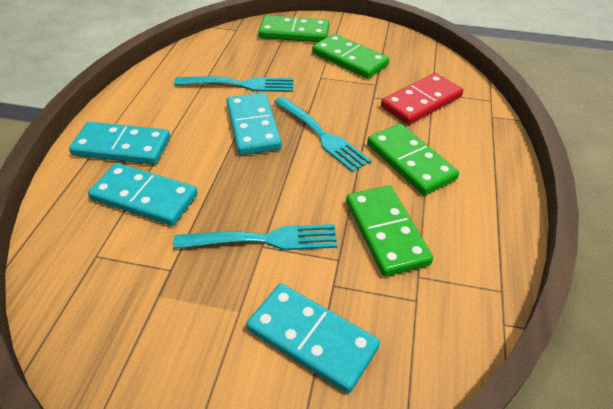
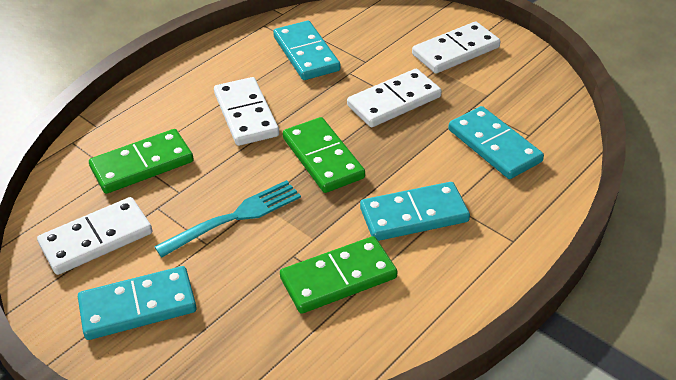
green domino: [258,15,329,42] [312,34,390,79] [346,186,433,276] [367,124,459,195] = 4 -> [89,129,194,194] [280,236,397,314] [283,117,365,193] = 3
red domino: [381,73,463,125] = 1 -> none = 0
turquoise fork: [173,224,337,250] [174,76,294,92] [274,96,371,172] = 3 -> [154,180,301,257] = 1
white domino: none = 0 -> [37,197,152,275] [214,77,279,146] [347,69,442,127] [412,21,501,73] = 4

